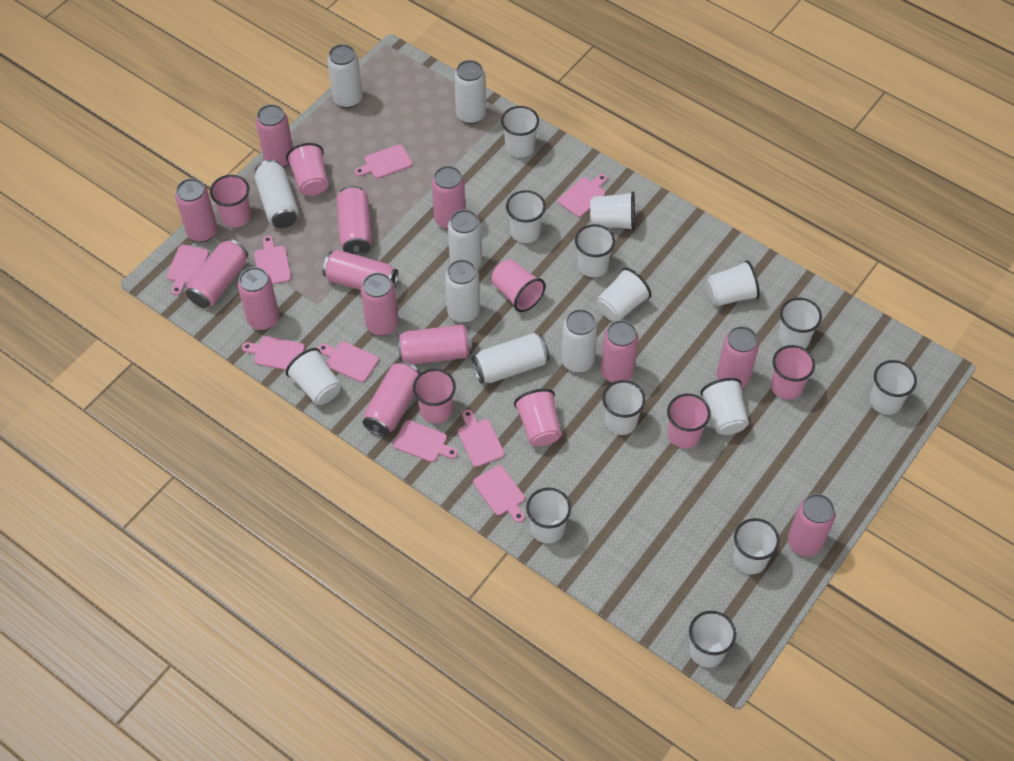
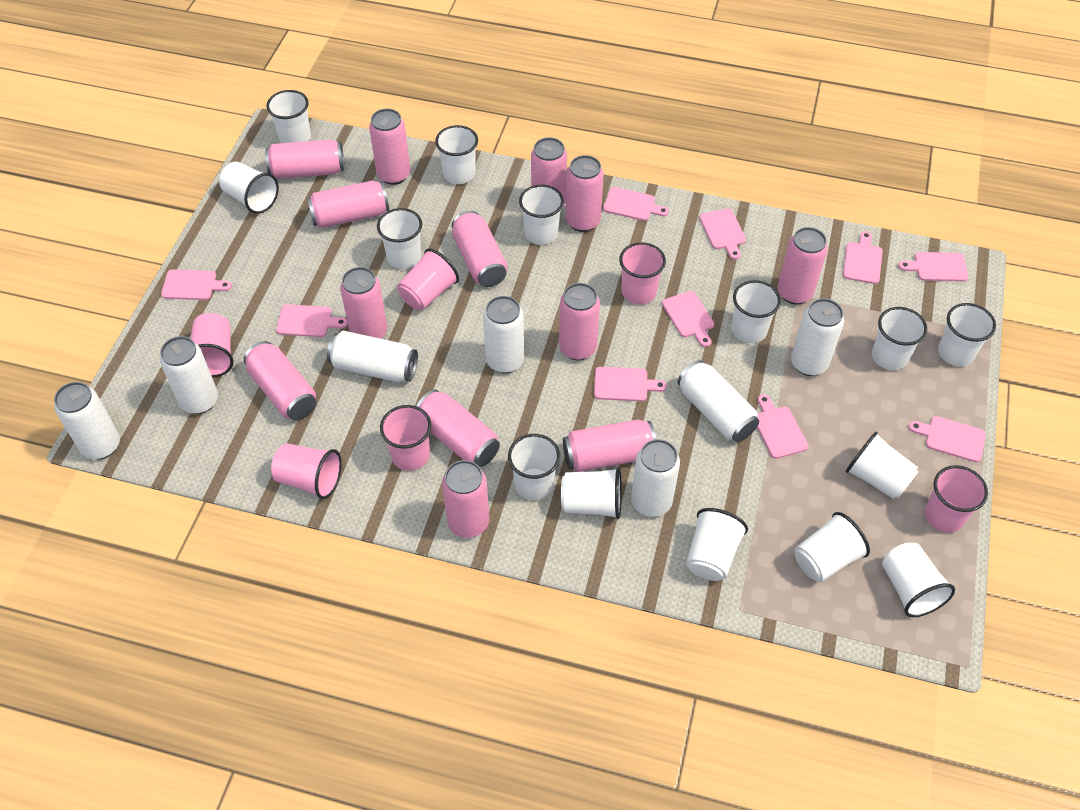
pink cup: [210,175,251,227] [286,143,329,196] [413,369,456,423] [491,259,545,312] [514,389,562,446] [667,394,711,448] [771,345,815,400] = 7 -> [190,313,233,377] [271,443,342,499] [380,405,431,471] [397,249,459,310] [619,242,666,304] [925,465,988,533] = 6
pink cutting board: [167,245,209,296] [242,336,305,370] [254,235,291,284] [318,341,379,383] [354,144,412,179] [393,420,458,462] [458,409,504,467] [473,465,525,523] [558,174,607,217] = 9 -> [161,269,232,300] [276,304,348,337] [594,367,667,401] [603,187,669,221] [662,291,714,347] [699,209,746,260] [757,394,808,459] [843,231,883,284] [898,252,968,282] [908,416,986,462] = 10

